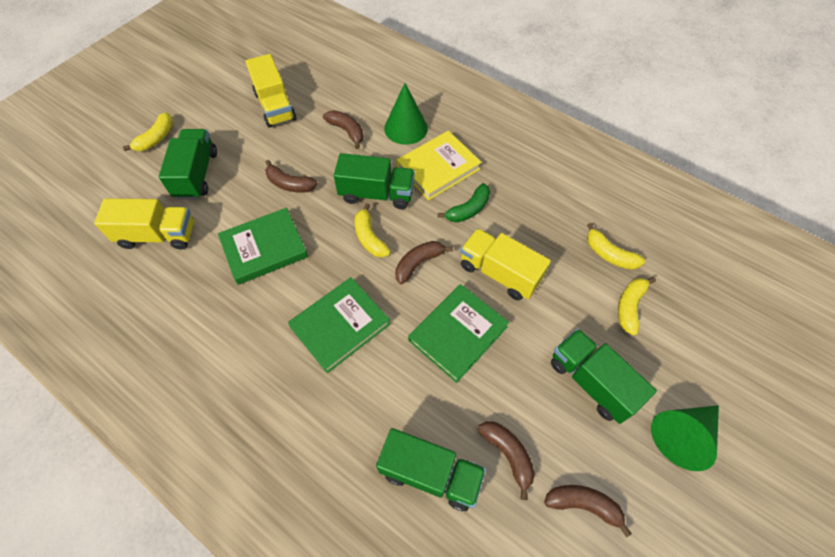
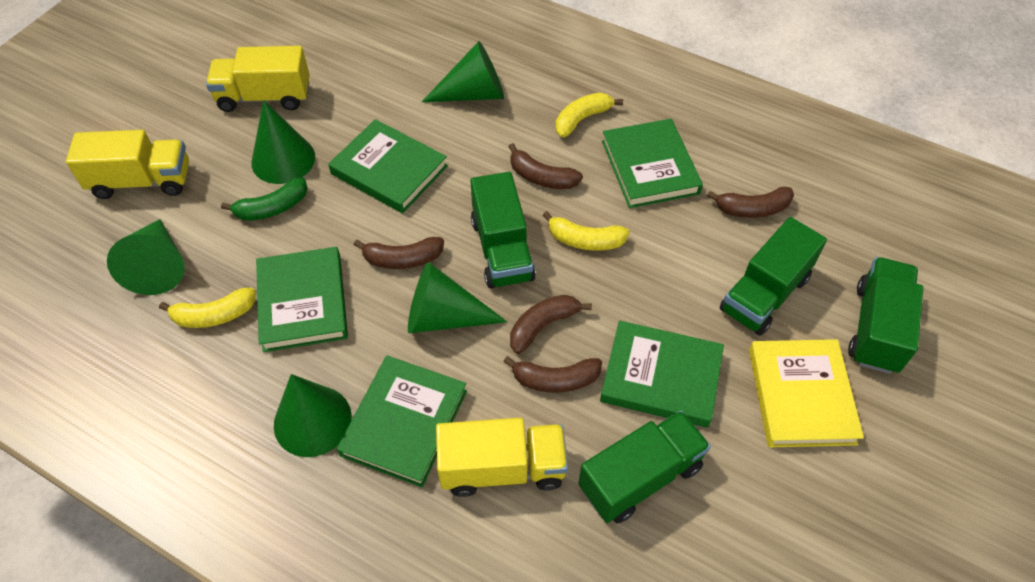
green book: [218,208,308,285] [288,277,390,373] [408,284,509,383] = 3 -> [256,247,348,352] [328,119,448,213] [337,356,467,487] [600,321,724,428] [602,119,703,208] = 5
green cone: [384,83,428,145] [651,405,719,471] = 2 -> [107,219,185,295] [251,100,315,184] [274,374,352,457] [408,262,507,333] [422,41,504,102] = 5
yellow banana: [123,112,173,151] [355,203,391,257] [587,223,645,270] [618,277,656,335] = 4 -> [159,287,256,328] [542,211,630,251] [556,93,623,138] = 3

